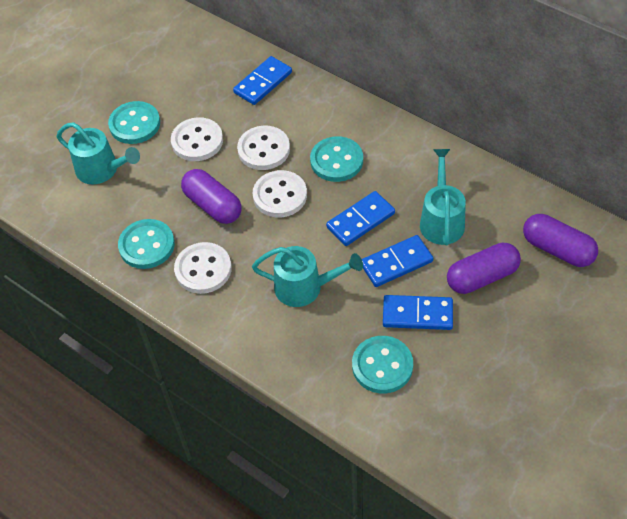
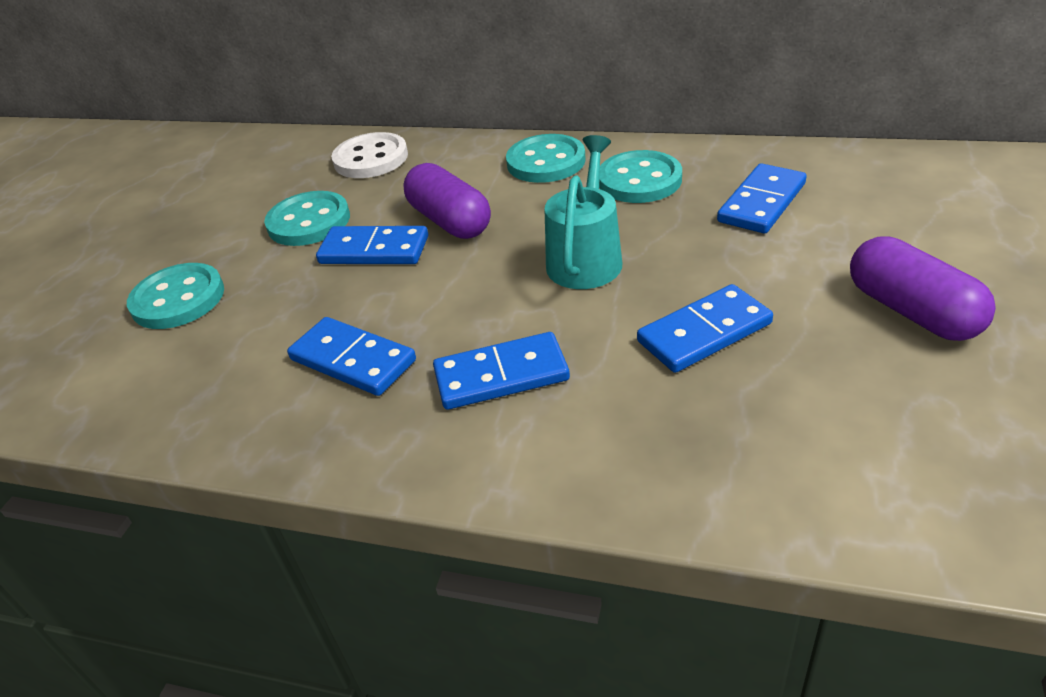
blue domino: [233,56,292,105] [326,191,395,246] [362,235,433,287] [383,295,453,330] = 4 -> [287,317,416,396] [316,226,428,264] [433,332,570,410] [637,284,773,373] [717,163,807,233] = 5
purple capsule: [181,169,242,224] [447,242,521,294] [523,214,598,267] = 3 -> [403,163,491,239] [850,236,996,341] = 2
turquoise watering can: [57,122,140,184] [252,246,363,307] [420,149,466,245] = 3 -> [545,135,622,289] = 1
white button: [171,117,223,161] [174,242,232,294] [237,126,290,170] [253,170,307,217] = 4 -> [331,132,408,178] = 1

